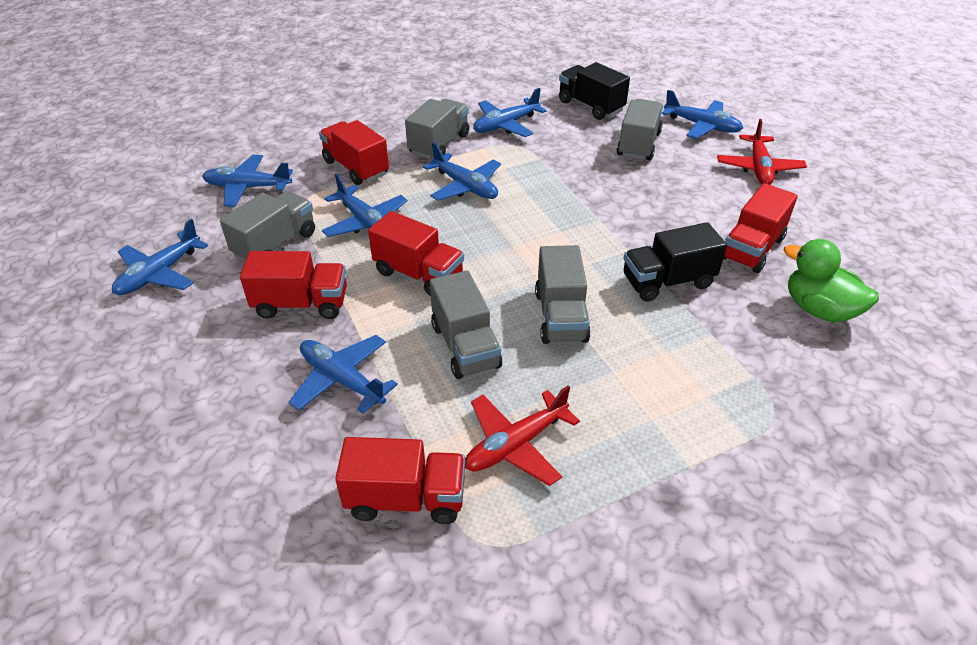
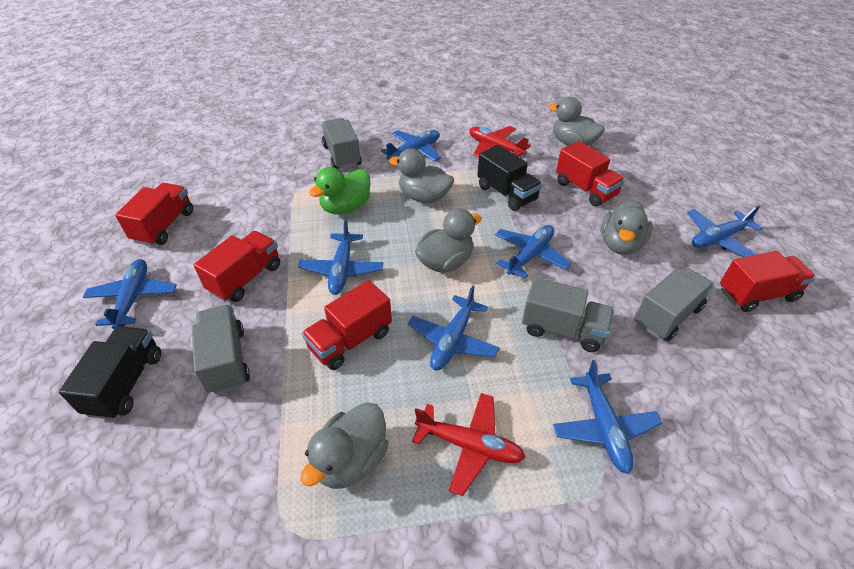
grey duck: none = 0 -> [301,402,389,489] [389,148,454,203] [415,208,482,273] [548,97,605,146] [601,200,653,255] = 5
grey truck: [220,191,315,262] [405,99,469,159] [430,271,502,379] [535,245,591,344] [617,99,663,160] = 5 -> [192,305,250,394] [321,118,362,169] [522,277,614,352] [635,267,714,341] = 4

